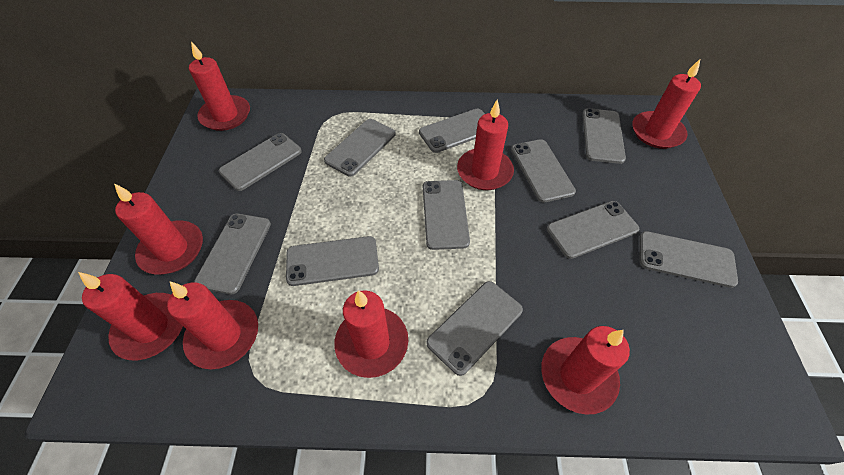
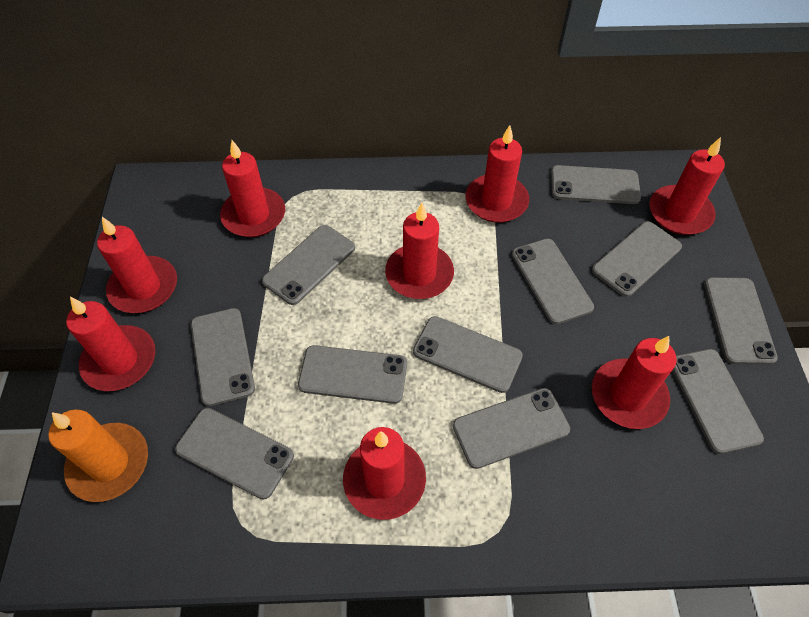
orange candle: none = 0 -> [48,410,148,502] = 1

